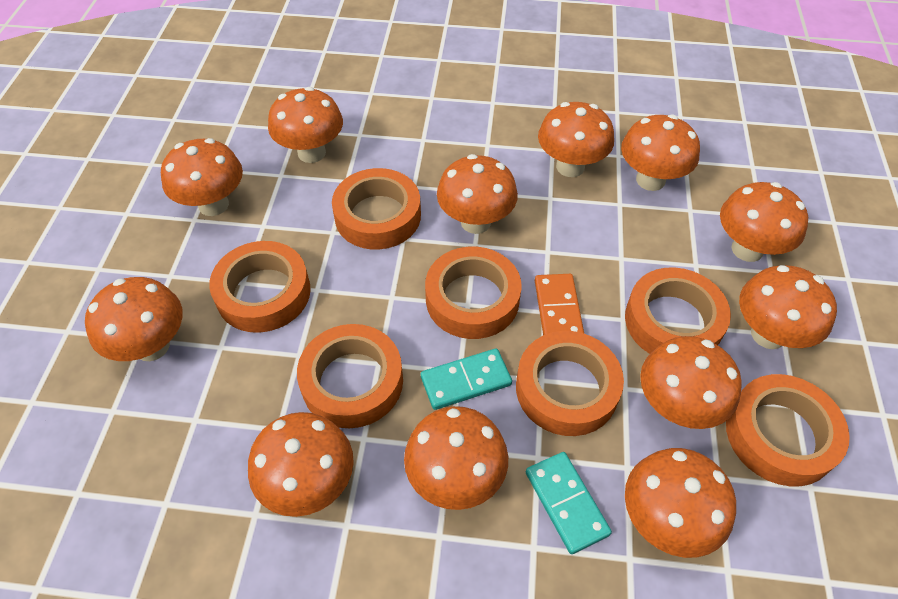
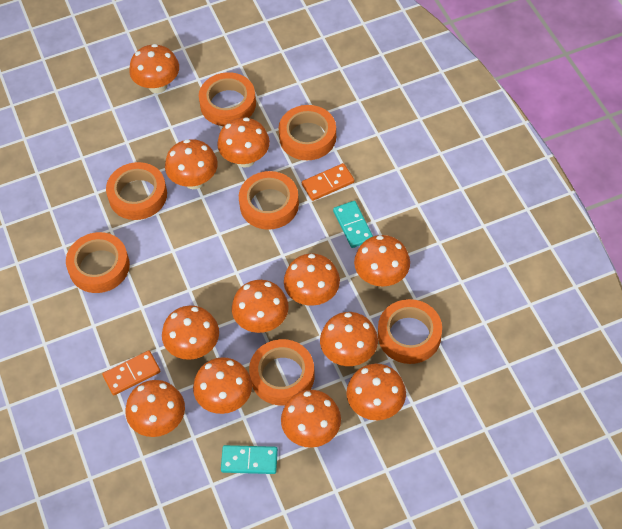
orange domino: [535,274,584,335] = 1 -> [102,350,161,395] [302,163,354,201] = 2

